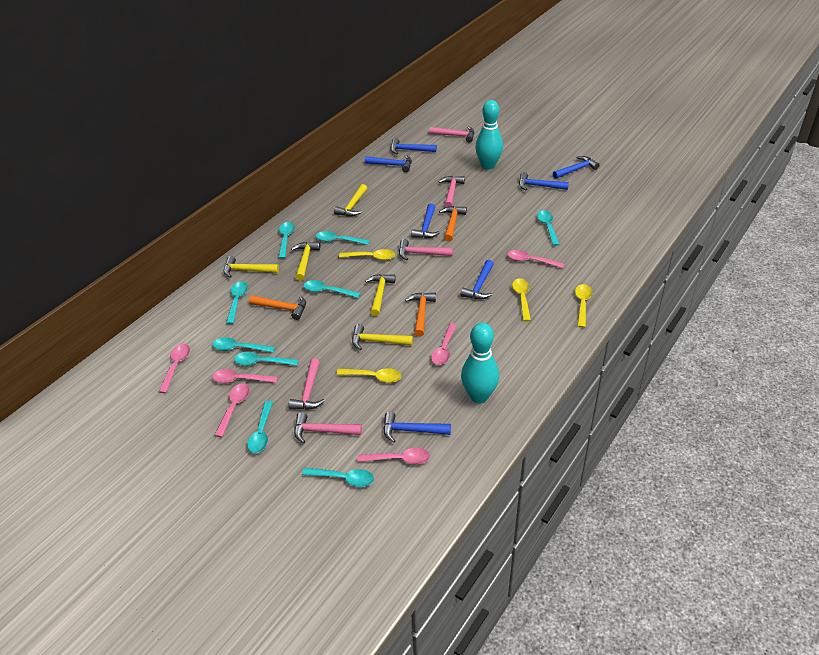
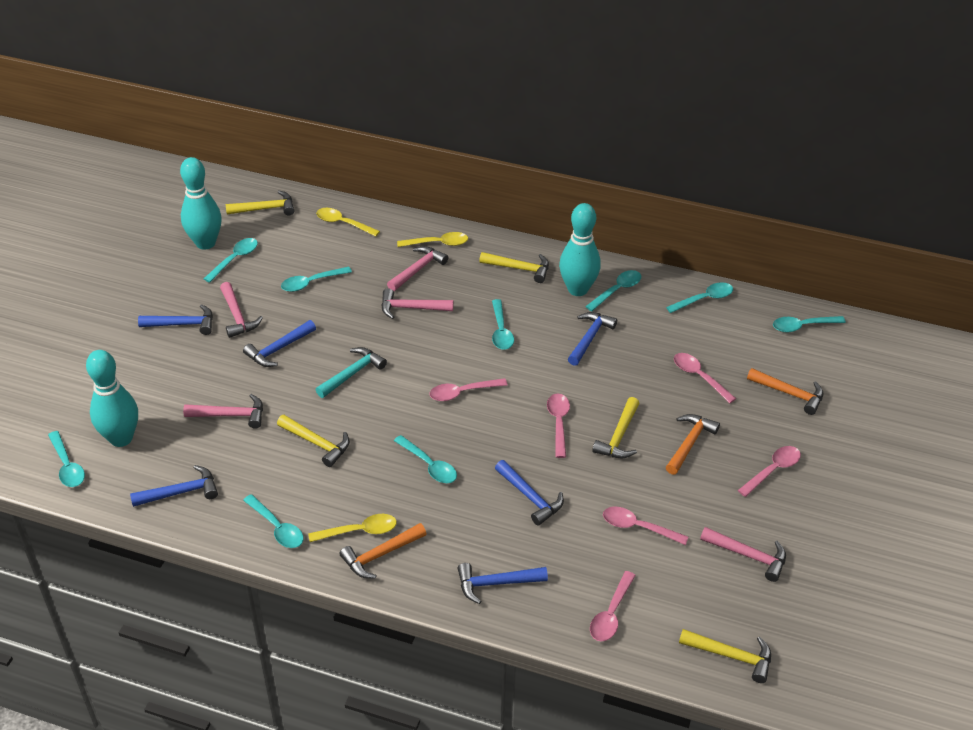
blue hammer: [365,155,412,172] [383,411,451,443] [391,138,437,154] [411,203,440,239] [461,260,494,299] [519,172,569,190] [553,156,600,179] = 7 -> [130,465,218,507] [138,304,213,335] [243,320,316,367] [458,563,548,604] [495,460,564,526] [568,312,617,366] = 6
turquoise bowling pin: [461,323,499,403] [475,100,503,170] = 2 -> [86,350,138,447] [180,157,222,249] [559,203,601,296] = 3
turquoise hammer: none = 0 -> [316,347,387,398] = 1
yellow spoon: [336,368,401,383] [339,249,395,260] [512,278,531,321] [575,284,592,328] = 4 -> [308,514,397,542] [316,208,380,236] [397,232,468,247] = 3

